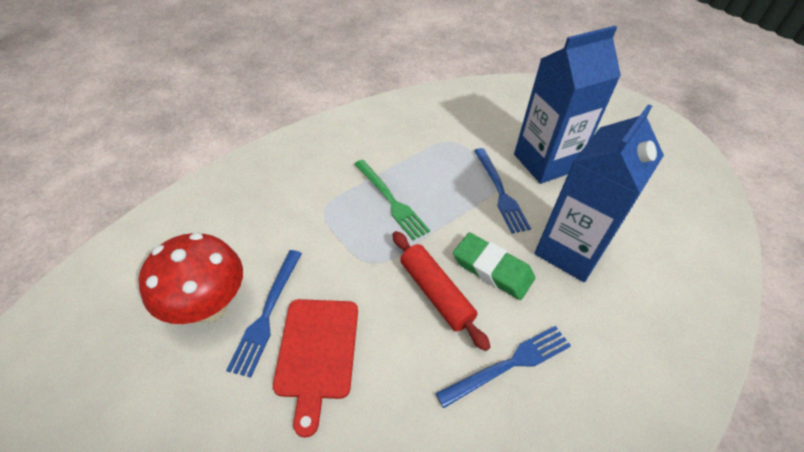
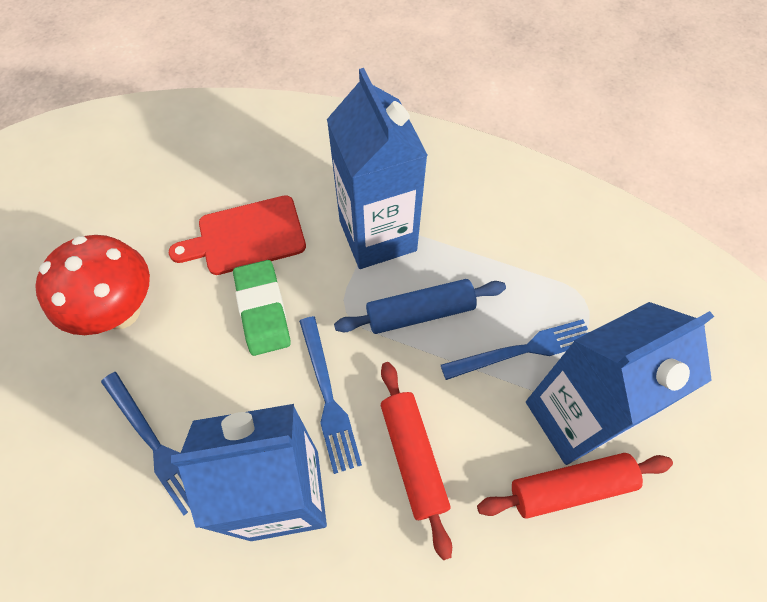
blue carton: [514,26,621,184] [534,104,664,282] = 2 -> [171,404,327,541] [327,68,428,269] [526,302,714,465] = 3
blue rolling pin: none = 0 -> [334,279,506,334] = 1
green fork: [354,160,430,240] = 1 -> none = 0
red rolling pin: [392,231,490,351] = 1 -> [381,362,452,560] [477,453,673,519] = 2

